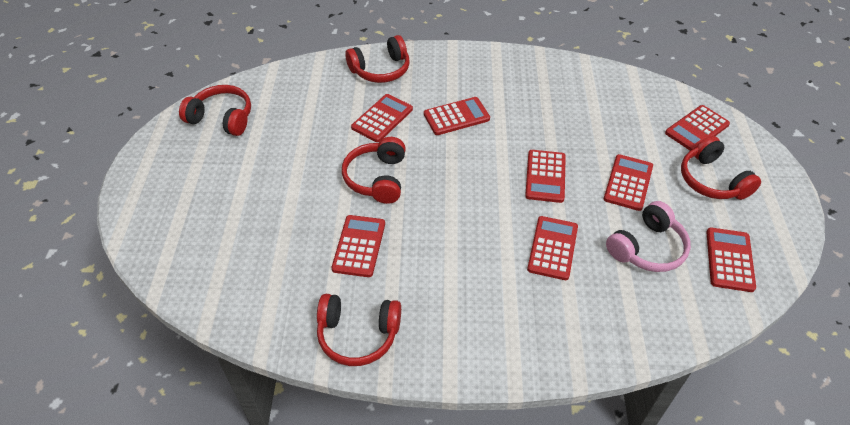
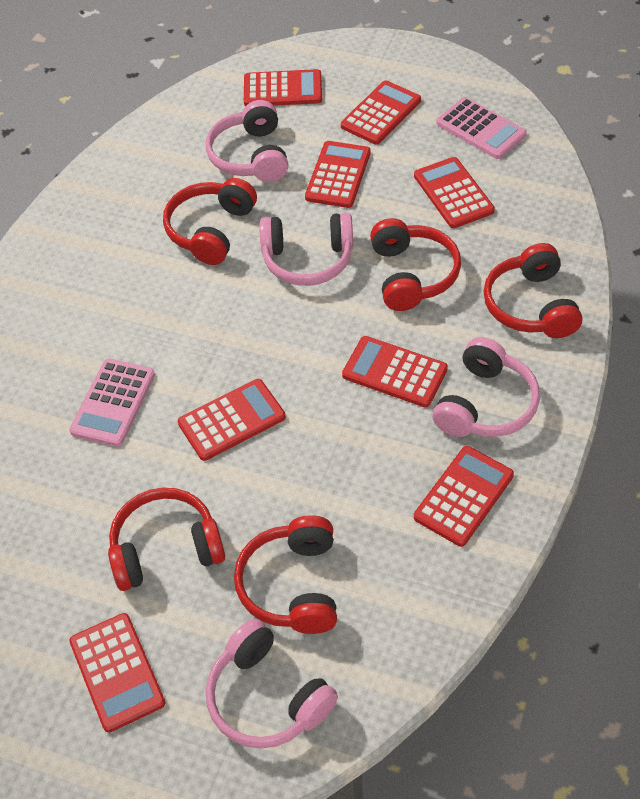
pink calculator: none = 0 -> [69,358,155,447] [436,97,527,159] = 2
pink headphones: [606,201,691,272] = 1 -> [206,100,288,182] [206,619,338,749] [259,213,353,286] [432,337,540,437] = 4

